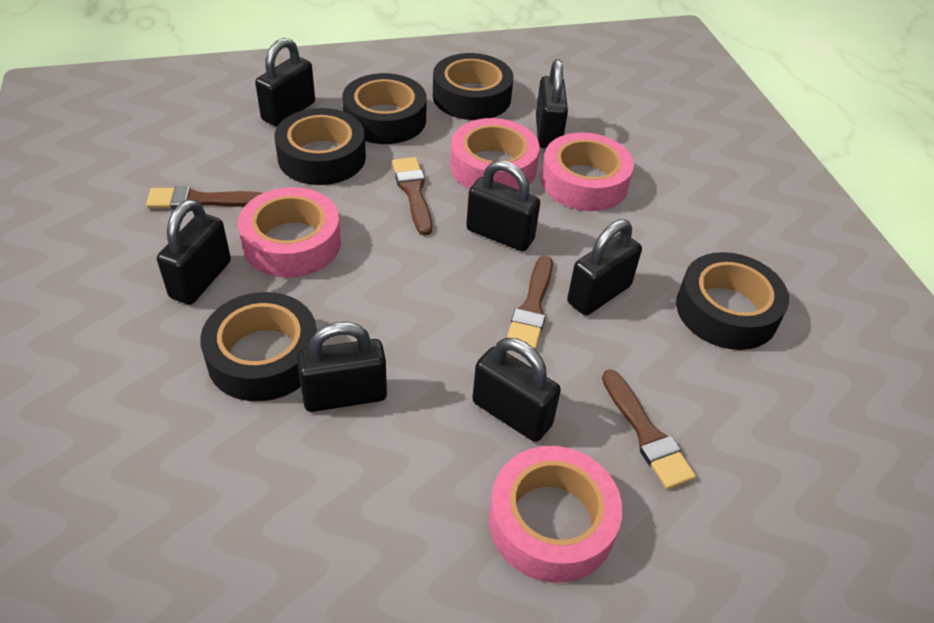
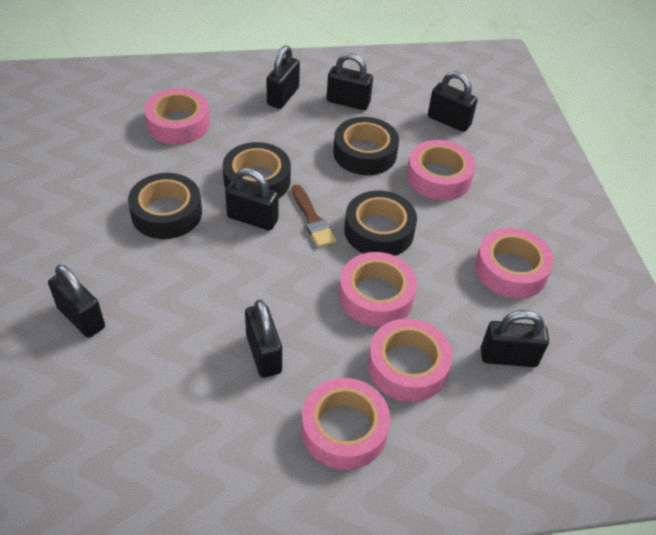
black tape: [200,292,317,401] [274,108,366,185] [342,73,427,144] [433,53,514,120] [676,252,789,350] = 5 -> [128,173,202,239] [223,142,291,199] [333,117,399,175] [344,190,417,256] = 4
brown brush: [146,186,263,210] [392,157,432,236] [507,256,553,350] [602,369,696,489] = 4 -> [292,185,337,247] = 1
pink tape: [238,187,341,278] [450,118,540,190] [489,446,622,583] [541,132,634,211] = 4 -> [144,88,210,145] [301,378,390,470] [339,252,417,327] [368,318,453,402] [406,140,475,200] [475,228,554,299] = 6

